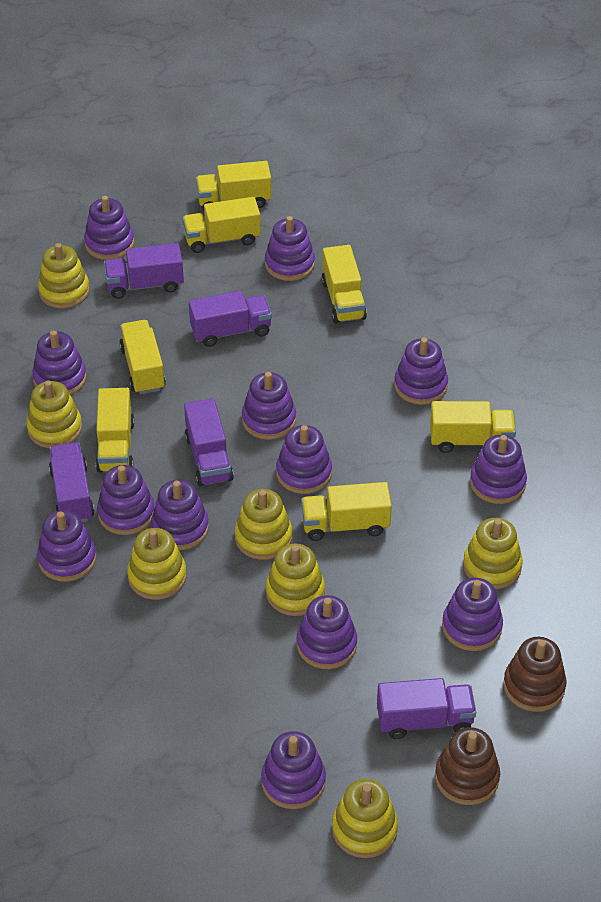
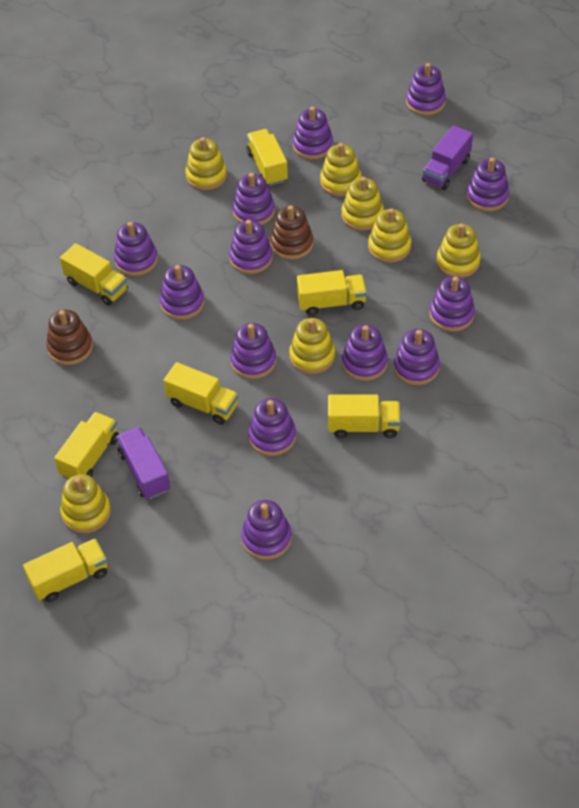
purple truck: [49,442,95,522] [104,243,184,299] [184,398,234,486] [189,291,272,347] [377,678,476,739] = 5 -> [116,427,170,499] [422,125,473,190] = 2

